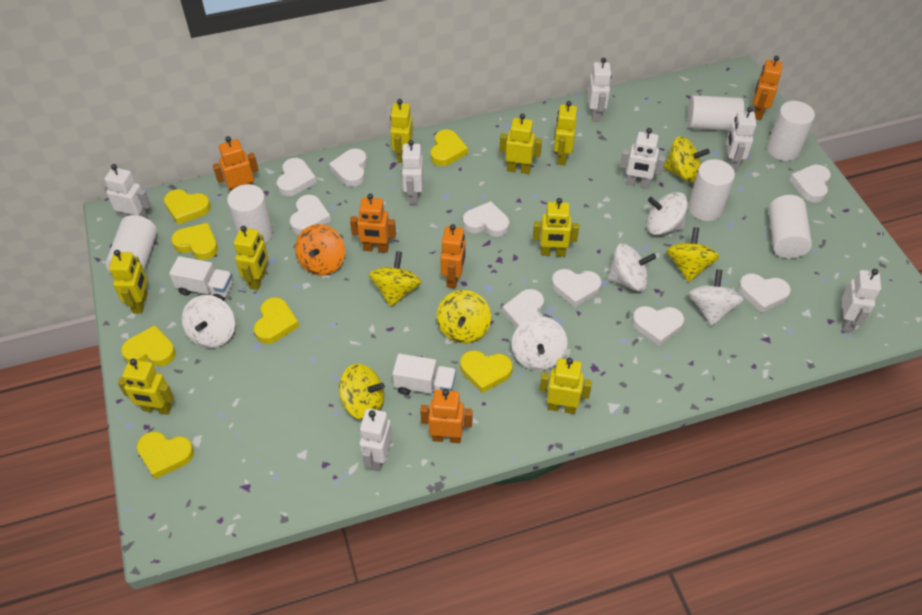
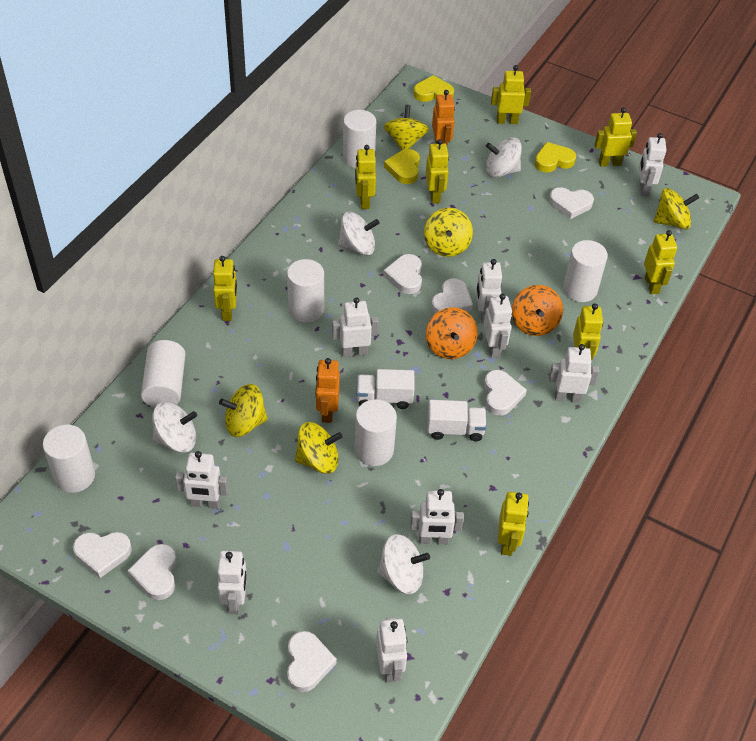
orange robot: [213,136,259,192] [350,194,396,253] [420,389,473,443] [440,224,466,288] [753,56,783,120] = 5 -> [316,358,340,423] [432,90,455,145] = 2
orange spinning top: [295,224,345,276] = 1 -> [426,307,478,359] [512,285,563,336] = 2
white heart: [277,158,317,196] [290,195,331,234] [329,149,367,187] [463,201,509,237] [502,289,544,328] [551,269,602,307] [632,306,684,346] [738,274,791,313] [790,165,831,202] = 9 -> [73,532,132,578] [127,544,177,600] [287,631,337,692] [383,254,422,294] [431,278,473,314] [484,370,527,416] [549,187,594,219] = 7
white robot: [104,164,151,219] [359,409,392,472] [401,140,423,204] [588,58,612,122] [620,128,665,189] [727,107,756,171] [841,269,881,333] = 7 -> [175,451,228,509] [217,551,247,614] [332,297,379,357] [376,617,407,682] [410,489,464,544] [476,259,502,323] [483,294,512,358] [549,344,599,403] [639,133,666,197] = 9
white spinning top: [182,295,235,348] [511,317,568,371] [607,244,656,292] [646,192,688,235] [688,269,744,326] = 5 -> [152,402,197,453] [338,212,379,255] [377,534,430,594] [486,137,522,178] = 4
yellow heart: [121,325,176,366] [137,432,194,479] [164,189,211,225] [171,223,218,260] [254,297,299,344] [430,130,468,166] [460,350,512,393] = 7 -> [384,149,420,184] [413,75,454,102] [535,142,576,172] = 3

